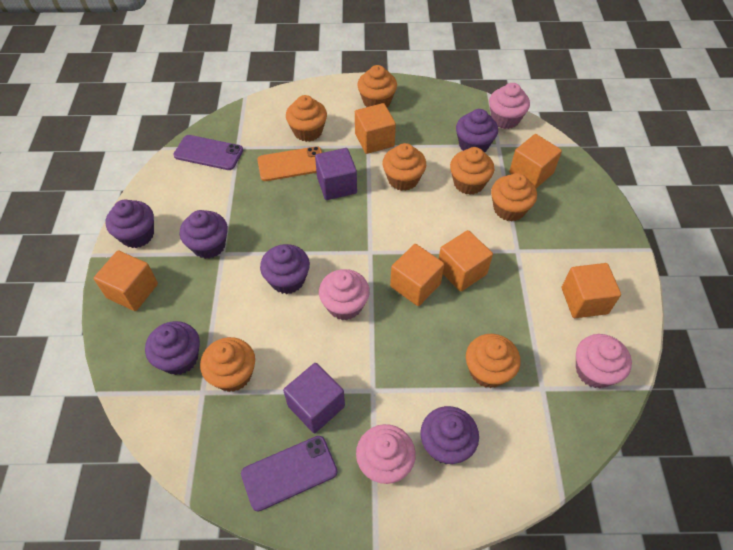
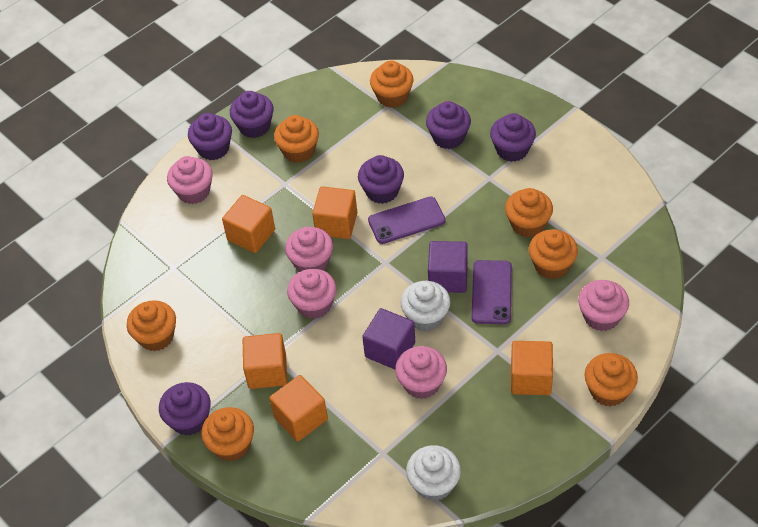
orange cube: [94,251,158,311] [355,103,396,154] [390,244,444,306] [439,230,493,292] [509,134,562,188] [562,263,621,318] = 6 -> [222,195,275,253] [243,333,287,389] [269,375,328,442] [312,186,357,239] [511,341,553,395] = 5
orange phone: [257,146,322,181] = 1 -> none = 0
pink cupcake: [319,269,370,320] [356,424,416,484] [489,83,530,129] [576,334,632,388] = 4 -> [167,156,213,204] [285,227,333,272] [287,269,336,319] [395,346,447,399] [578,280,629,331] = 5
white cupcake: none = 0 -> [400,281,450,331] [406,445,461,501] = 2

